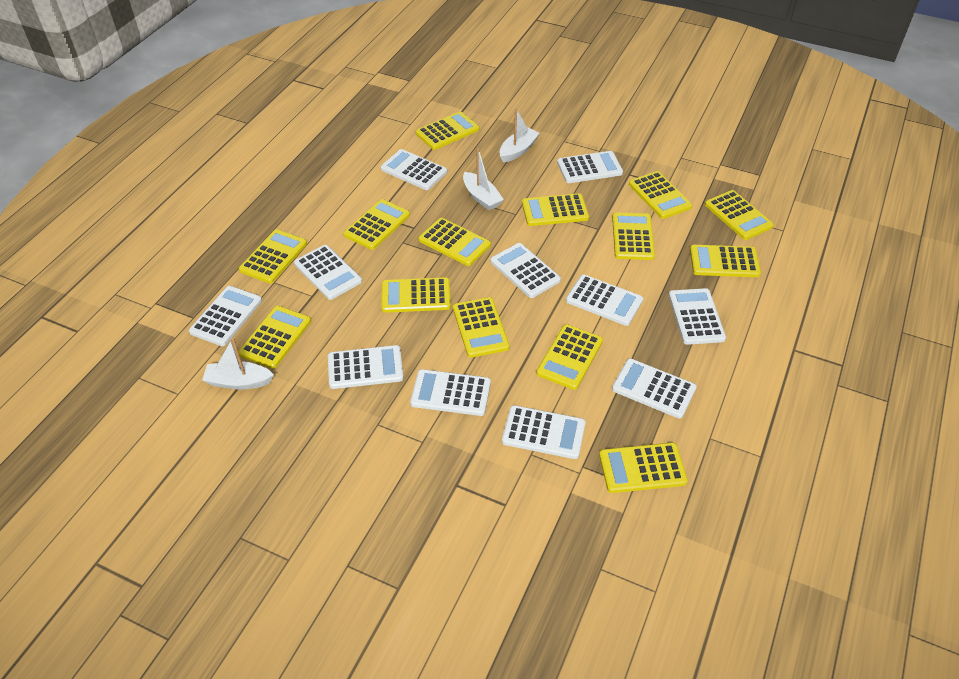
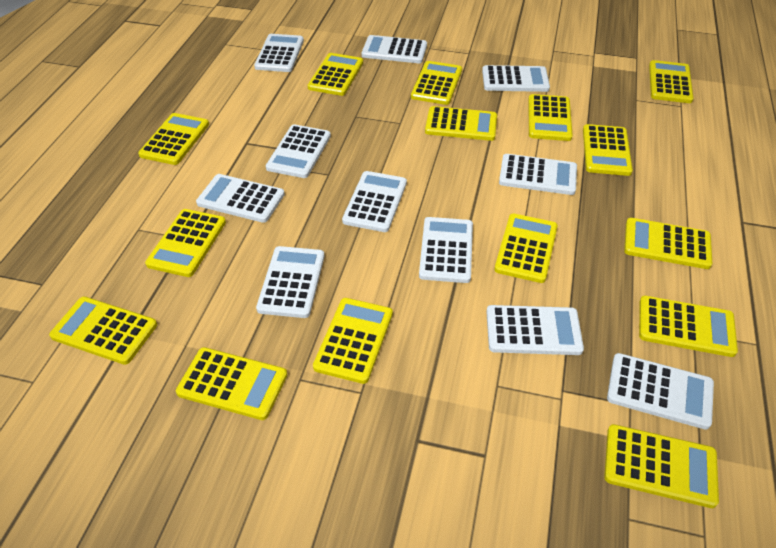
white boat: [202,338,274,390] [463,148,504,210] [499,108,540,163] = 3 -> none = 0
yellow calculator: [238,306,311,369] [239,229,307,283] [343,199,410,250] [381,277,451,313] [416,111,479,150] [419,218,491,266] [453,297,510,358] [522,193,589,226] [536,324,603,390] [599,443,688,493] [612,212,655,260] [629,171,692,219] [690,245,761,277] [705,190,774,240] = 14 -> [49,296,157,365] [138,113,209,165] [145,209,226,277] [176,347,287,420] [308,53,363,96] [313,298,393,384] [411,61,462,105] [425,106,497,141] [494,214,558,283] [528,94,573,141] [583,124,633,176] [604,424,719,508] [624,218,712,269] [639,296,738,357] [649,60,694,103] = 15

